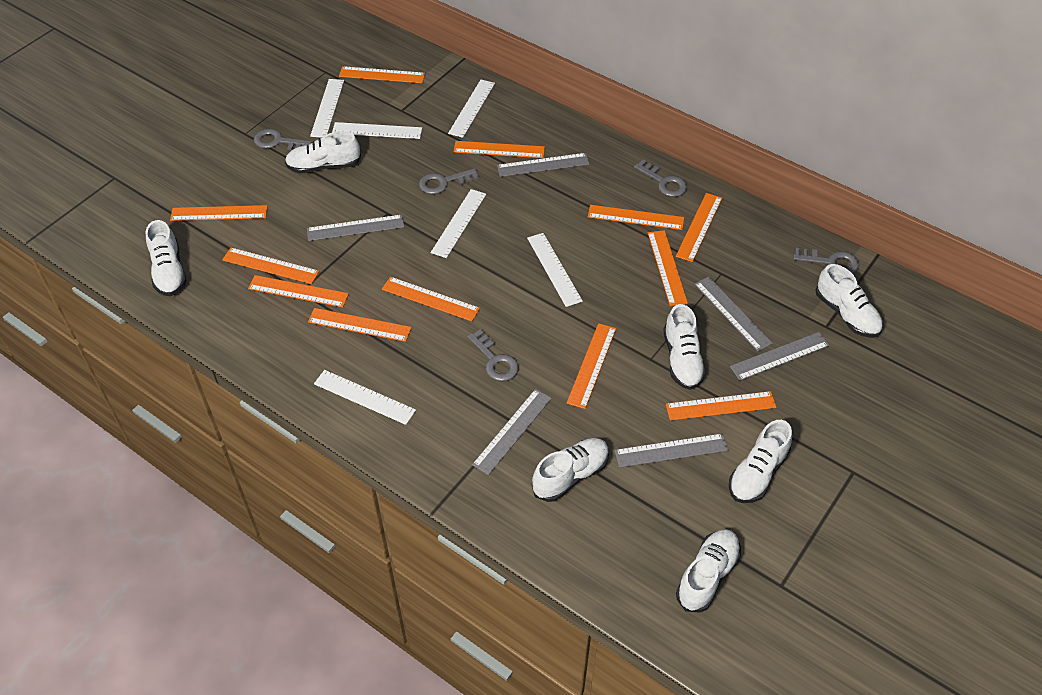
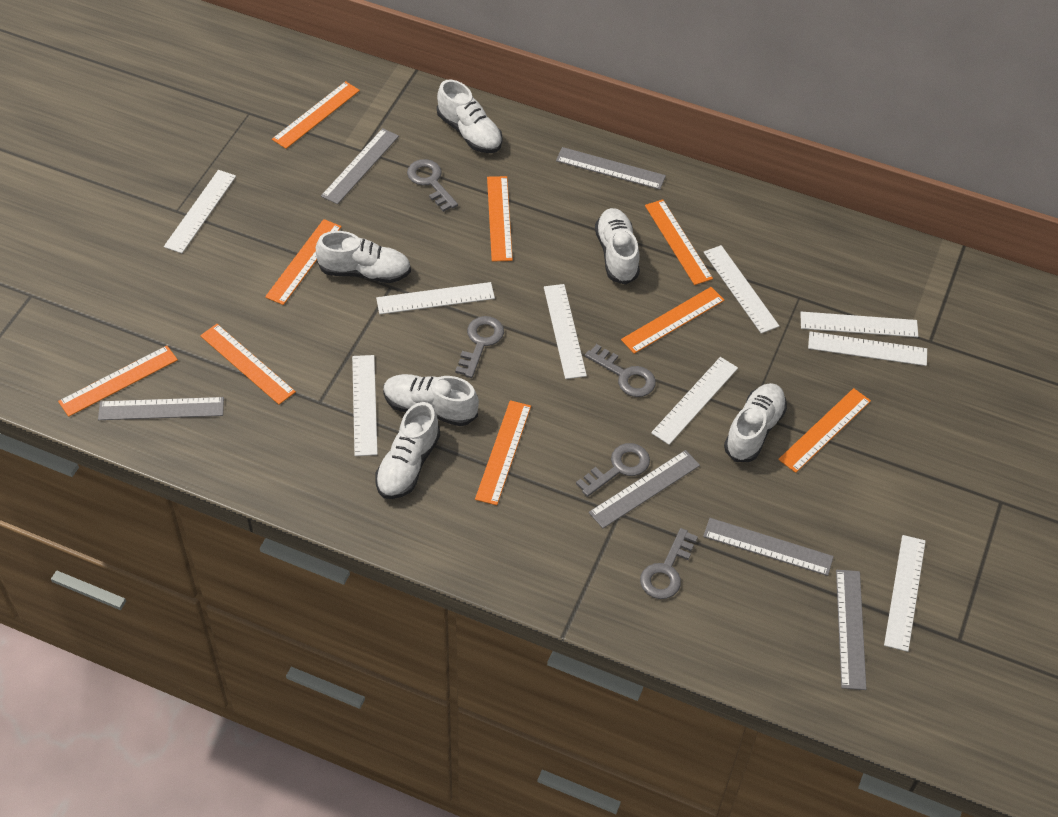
orange ruler: [170,205,268,221] [222,248,319,284] [248,275,349,308] [308,308,411,342] [339,66,425,83] [382,277,480,322] [454,141,545,158] [567,323,616,409] [588,205,684,230] [648,230,688,306] [666,391,776,420] [676,193,722,262] = 12 -> [58,345,178,417] [200,324,296,405] [265,219,342,305] [272,81,360,149] [475,400,531,505] [487,176,513,261] [621,287,724,354] [645,199,713,285] [778,388,871,473] = 9
white ruler: [310,79,344,138] [314,370,416,425] [332,122,422,139] [431,189,486,258] [448,80,495,138] [527,233,583,307] = 6 -> [164,170,236,253] [352,355,378,456] [376,282,495,314] [544,284,587,379] [651,357,738,445] [703,245,779,334] [800,312,918,337] [808,332,927,366] [884,535,926,652] = 9
white shoe: [146,220,187,296] [285,131,361,174] [532,438,609,502] [663,304,706,390] [676,529,741,613] [729,420,792,503] [815,264,883,338] = 7 -> [316,231,411,283] [375,402,440,499] [383,374,479,426] [437,80,503,153] [595,208,640,285] [724,383,787,462] = 6

